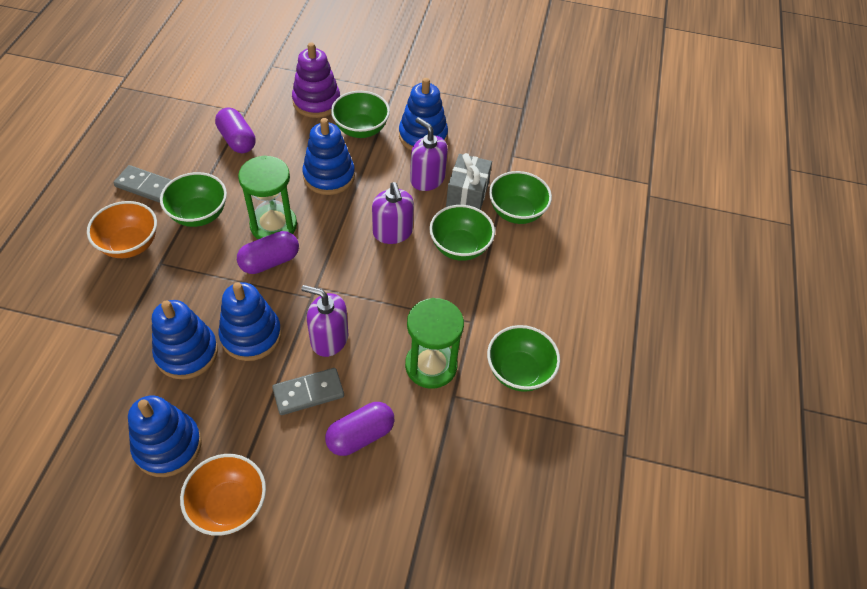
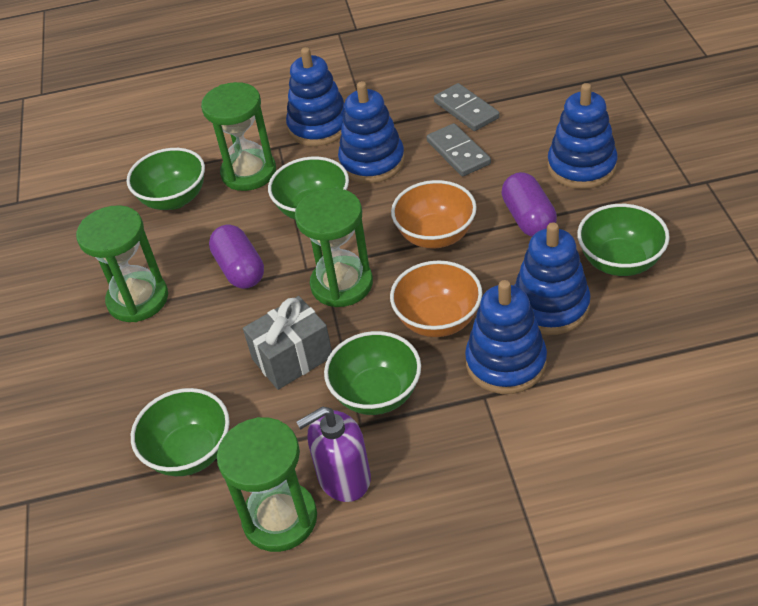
green hourglass: [238,155,297,239] [405,298,464,389] = 2 -> [76,205,168,322] [201,82,276,191] [217,417,317,552] [295,188,373,307] = 4
purple capsule: [215,108,255,153] [237,231,299,274] [325,402,395,456] = 3 -> [209,225,264,289] [501,172,557,237] = 2
purple soap dispenser: [301,285,348,357] [372,182,414,244] [410,117,448,191] = 3 -> [296,406,371,502] = 1
purple stacking toy: [292,42,340,118] = 1 -> none = 0

